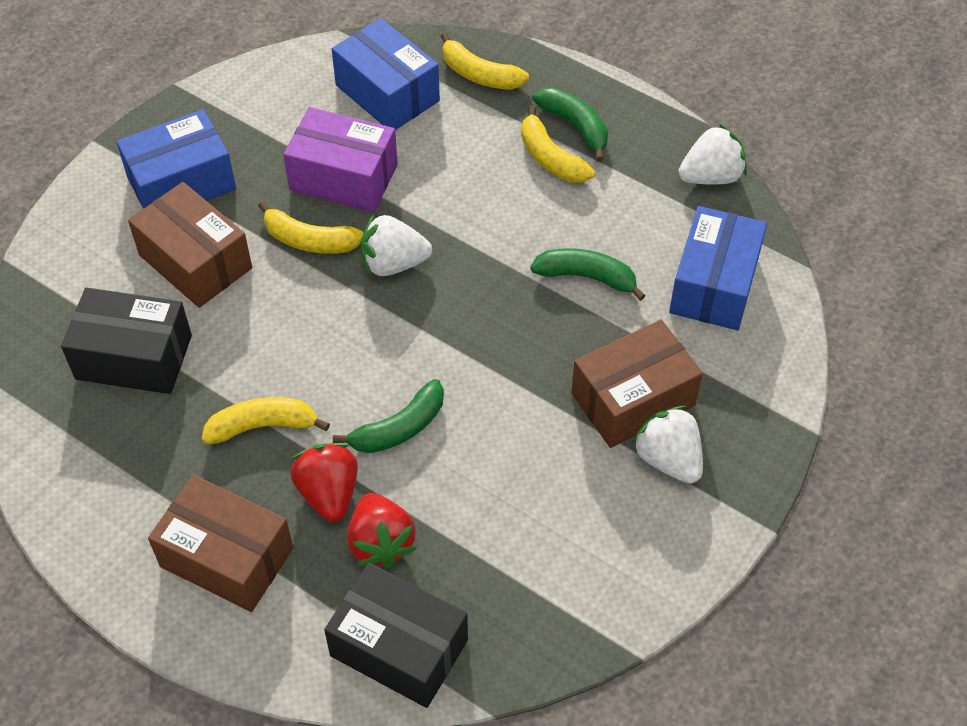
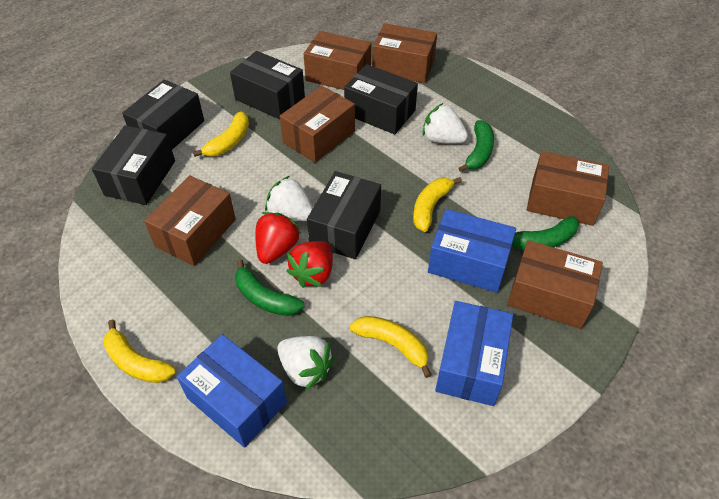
black box: [61,287,192,394] [324,562,468,708] = 2 -> [92,125,175,205] [122,79,204,150] [230,51,305,119] [307,171,381,259] [344,64,418,135] = 5
brown box: [128,182,252,308] [148,475,293,612] [571,319,703,448] = 3 -> [144,175,236,266] [280,85,355,163] [304,31,371,90] [372,23,437,83] [507,240,603,329] [527,151,609,226] = 6
purple box: [283,107,398,212] = 1 -> none = 0

